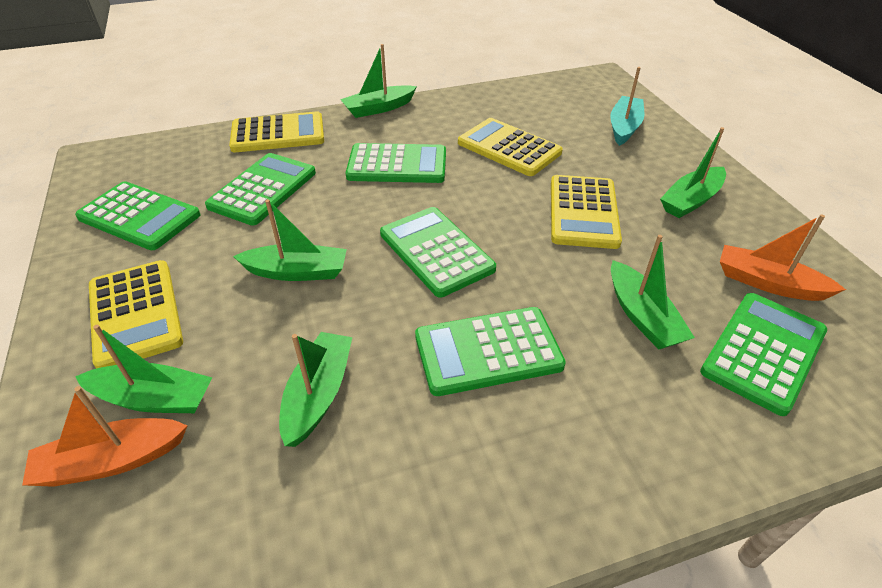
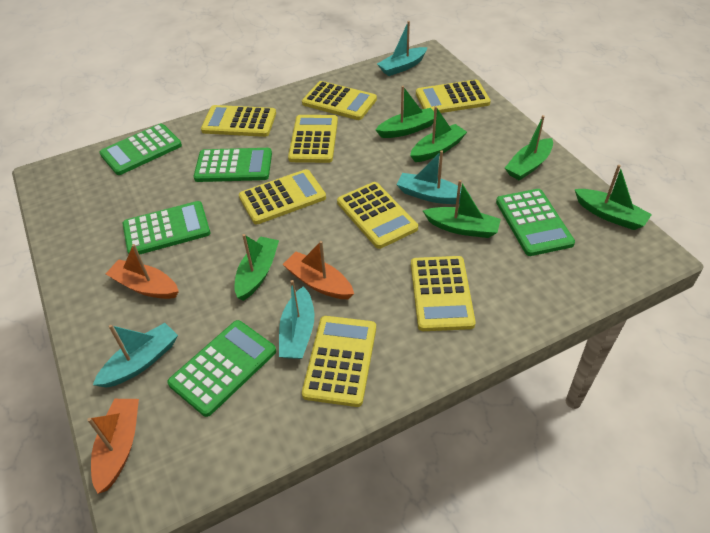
green calculator: [75,181,201,250] [205,153,316,226] [346,143,446,183] [380,207,496,298] [415,307,566,396] [700,293,827,416] = 6 -> [99,124,182,175] [123,201,210,255] [167,320,276,417] [194,148,272,182] [496,189,575,256] = 5
orange boat: [22,386,188,487] [720,214,846,301] = 2 -> [87,399,139,494] [105,244,179,299] [283,241,354,299] = 3
turquoise boat: [610,67,644,146] = 1 -> [93,323,178,388] [279,280,314,359] [377,21,428,76] [396,151,470,204] = 4
yellow calculator: [89,260,183,369] [229,111,324,152] [458,118,563,176] [551,175,622,249] = 4 -> [201,105,276,137] [239,169,326,224] [288,115,338,163] [302,81,377,120] [302,316,376,407] [337,182,418,249] [411,256,476,331] [416,80,491,113] = 8

